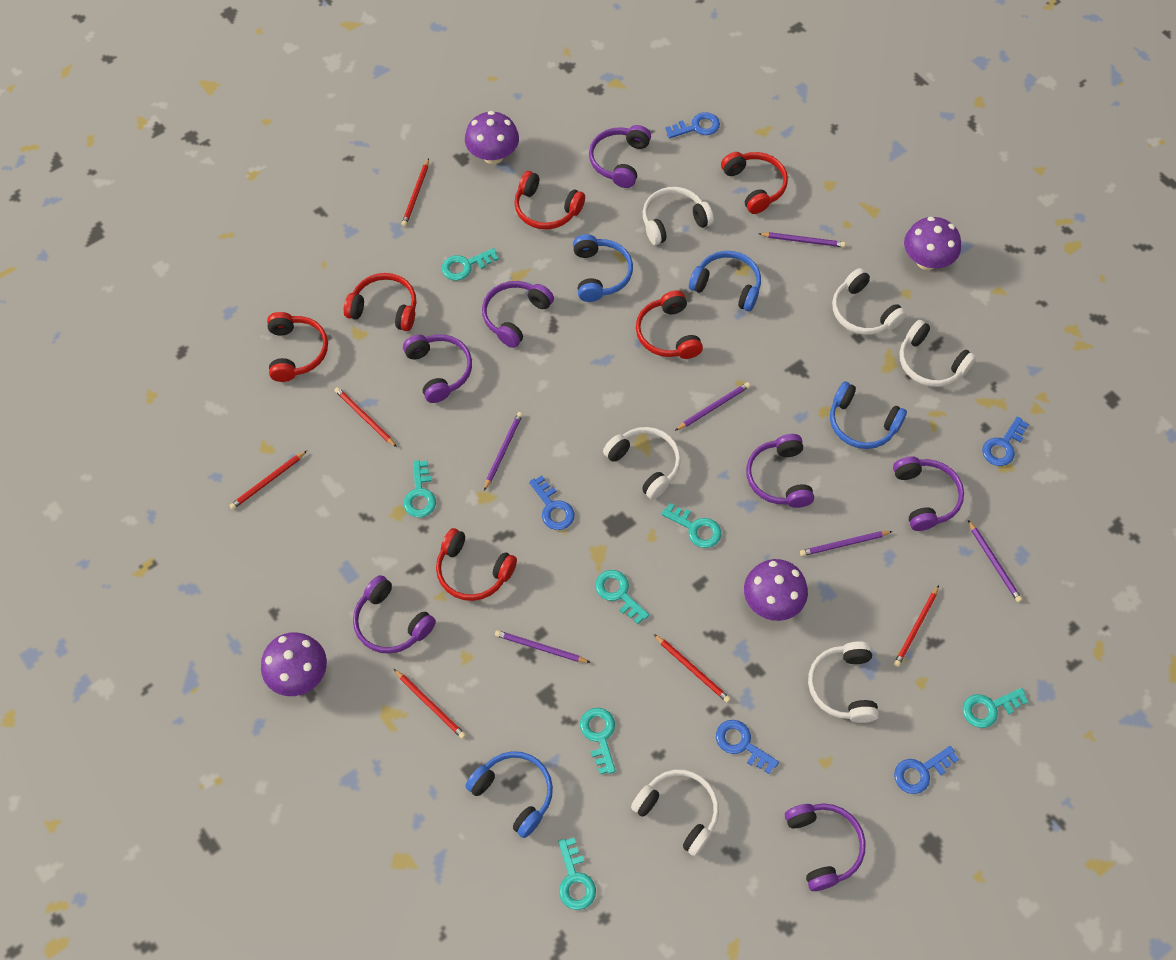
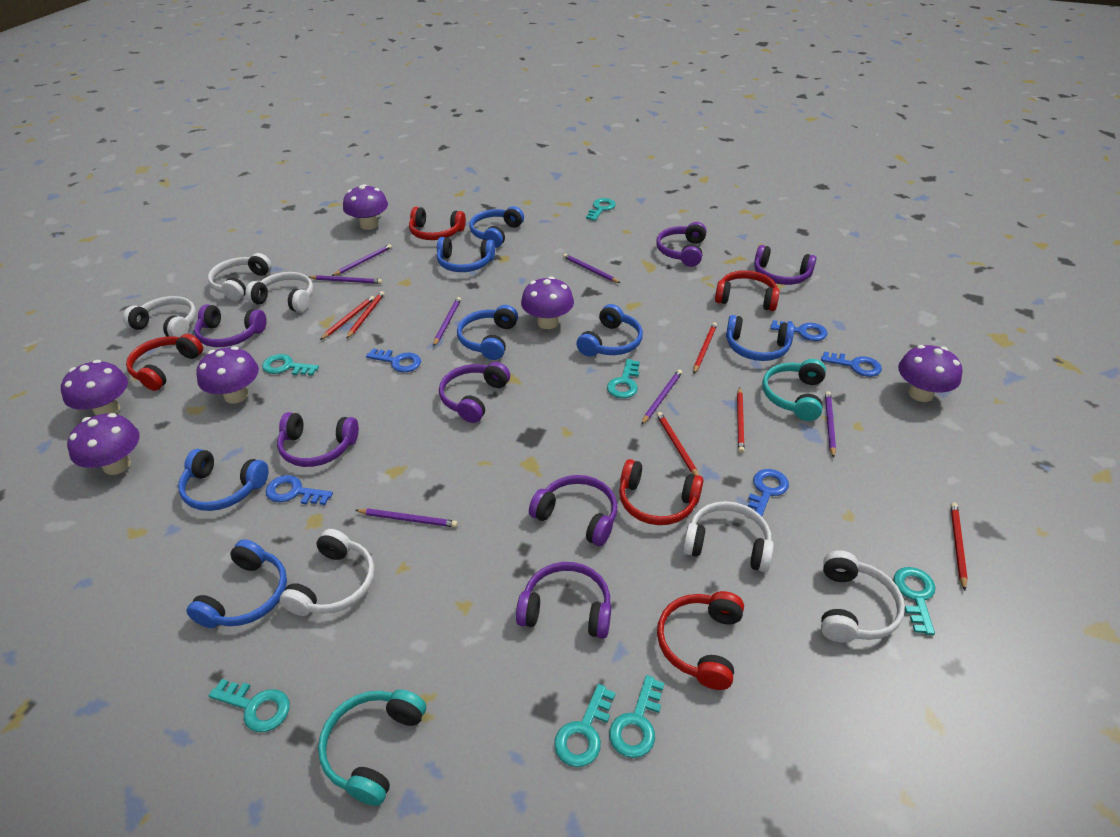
blue headphones: [465,751,553,838] [573,234,633,302] [689,251,761,311] [830,382,907,449] = 4 -> [178,449,269,511] [186,539,287,628] [437,237,495,272] [457,305,518,360] [469,206,524,248] [576,304,643,357] [726,315,795,361] = 7
purple mushroom: [261,632,327,696] [465,111,519,164] [744,559,808,621] [904,217,961,270] = 4 -> [61,360,128,416] [67,413,140,475] [196,346,259,404] [343,184,388,230] [521,276,574,329] [898,345,962,402] = 6
purple pencil: [484,412,523,490] [495,630,591,663] [675,382,750,431] [759,232,846,247] [800,531,893,556] [968,520,1022,602] = 6 -> [309,275,382,284] [332,244,392,276] [355,509,458,527] [433,297,461,346] [563,254,620,283] [641,370,682,425] [825,391,836,458] = 7
red headphones: [267,312,328,382] [344,273,417,331] [436,528,517,601] [514,171,585,230] [636,290,703,359] [721,152,788,214] = 6 -> [126,334,203,391] [409,207,466,240] [619,459,703,525] [657,591,744,690] [715,270,780,311] = 5
turquoise headphones: none = 0 -> [318,689,426,806] [762,359,826,421] = 2

